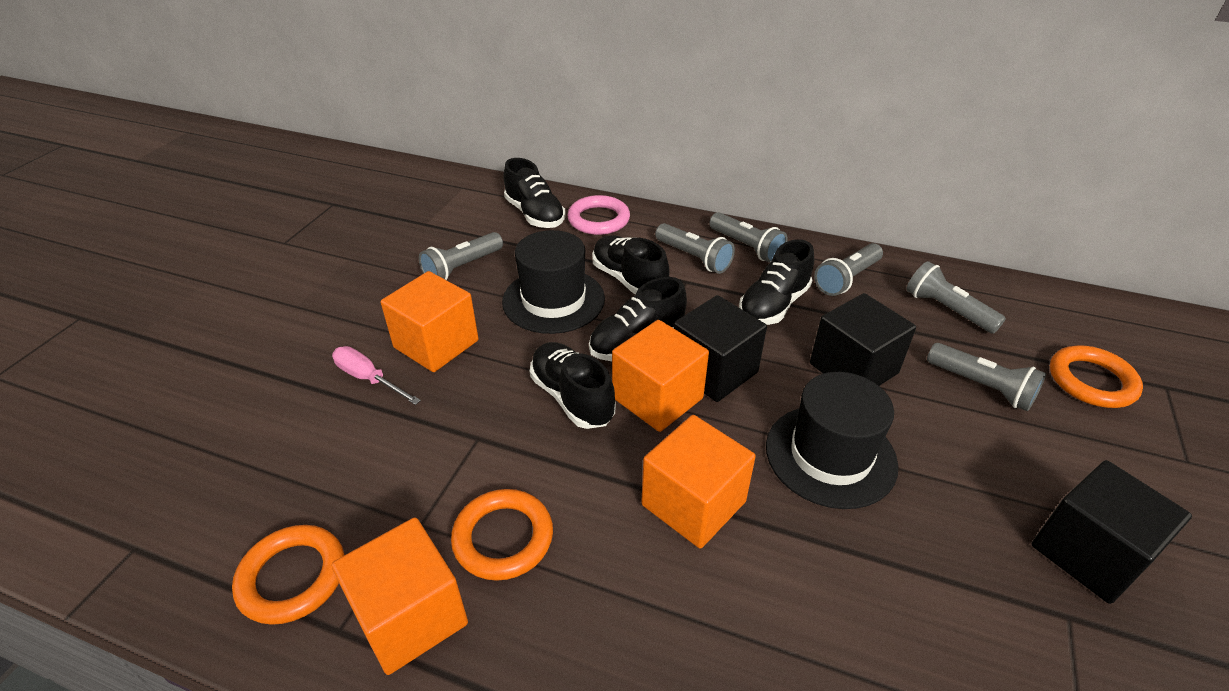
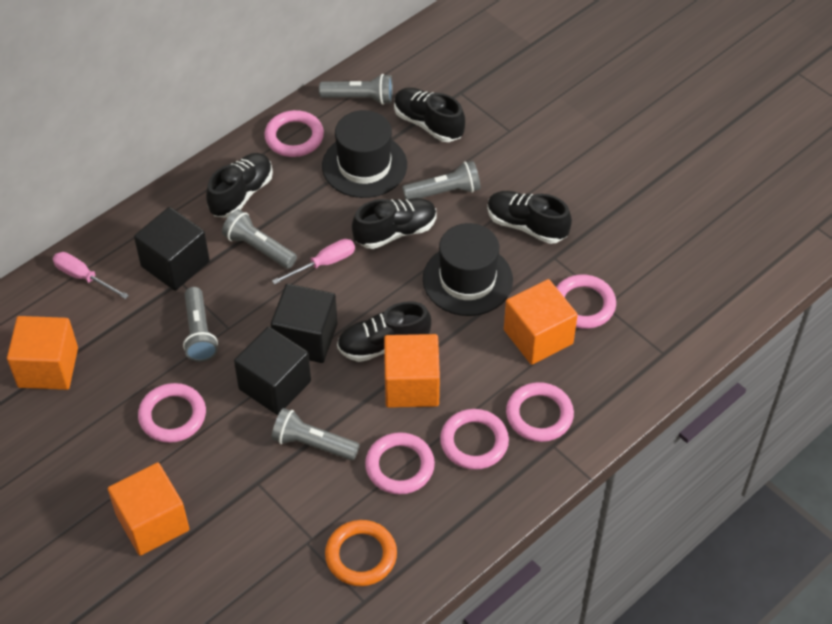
grey flashlight: [419,232,503,280] [655,223,735,274] [709,212,788,263] [814,243,883,296] [906,261,1006,334] [927,343,1046,411] = 6 -> [183,287,218,362] [222,209,297,269] [271,408,360,461] [319,74,393,105] [402,161,481,200] = 5
orange ring: [232,525,344,625] [451,489,553,581] [1050,345,1143,408] = 3 -> [325,520,397,586] = 1
pink ring: [568,195,630,235] = 1 -> [138,383,206,443] [264,110,324,157] [365,432,435,495] [440,409,509,470] [506,382,574,442] [556,274,616,329] = 6
pink screwdriver: [332,346,421,405] = 1 -> [53,252,129,299] [272,239,355,285] = 2

